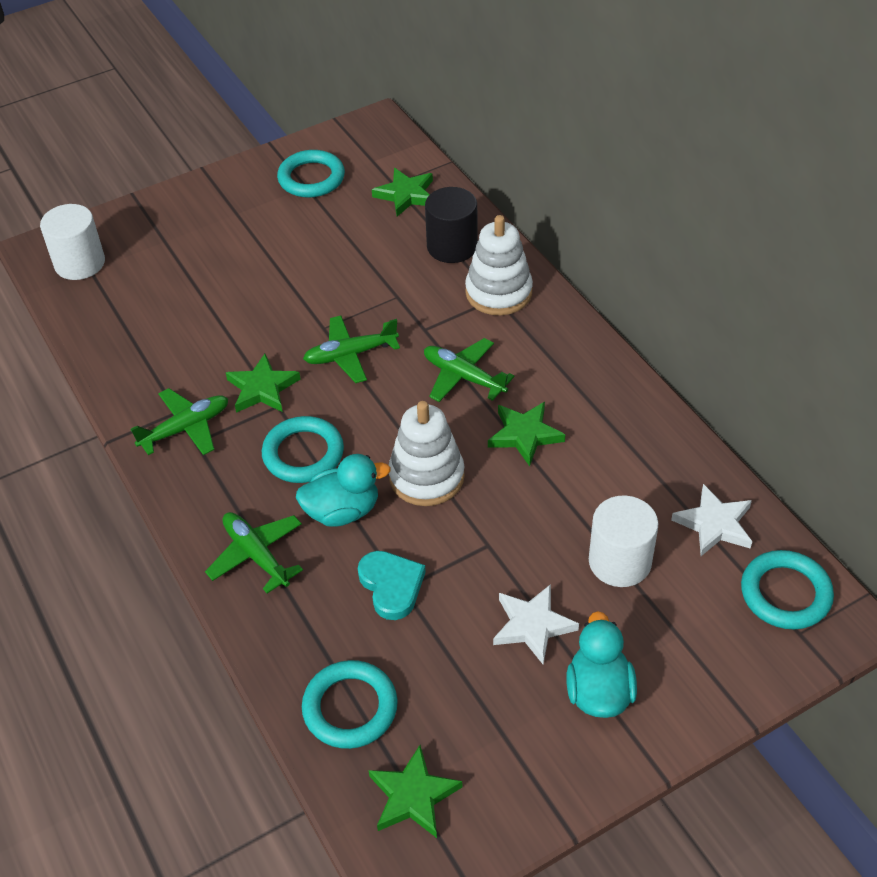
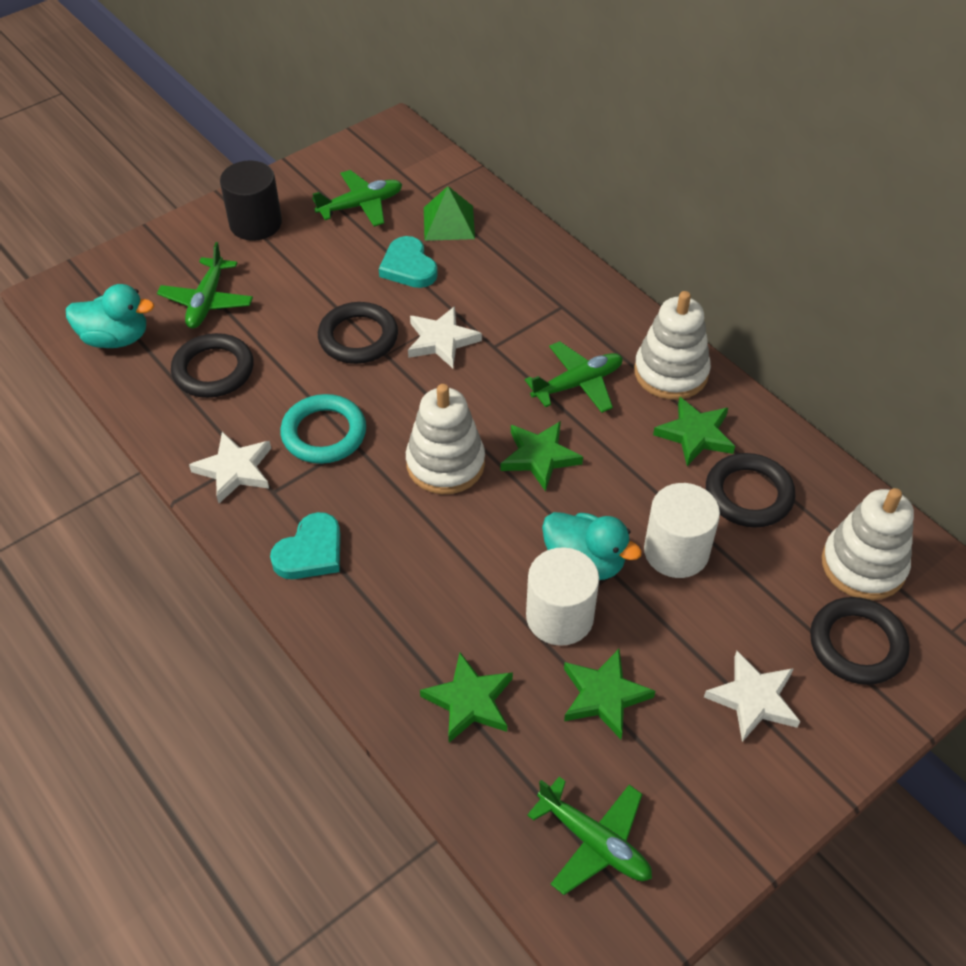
black ring: none = 0 -> [171,333,254,398] [318,302,398,364] [706,453,796,528] [810,597,910,685] = 4
green pyramid: none = 0 -> [424,186,475,241] = 1
turquoise heart: [358,551,426,620] = 1 -> [270,512,341,579] [379,236,438,288] = 2
turquoise ring: [262,416,344,483] [277,150,345,198] [302,660,398,749] [741,550,834,629] = 4 -> [280,394,366,464] = 1
white stacking toy: [389,401,465,506] [465,215,533,315] = 2 -> [406,384,485,494] [634,291,711,400] [822,488,914,600] = 3
white star: [493,584,579,664] [671,484,752,556] = 2 -> [189,432,271,503] [408,306,482,368] [704,651,800,742] = 3

